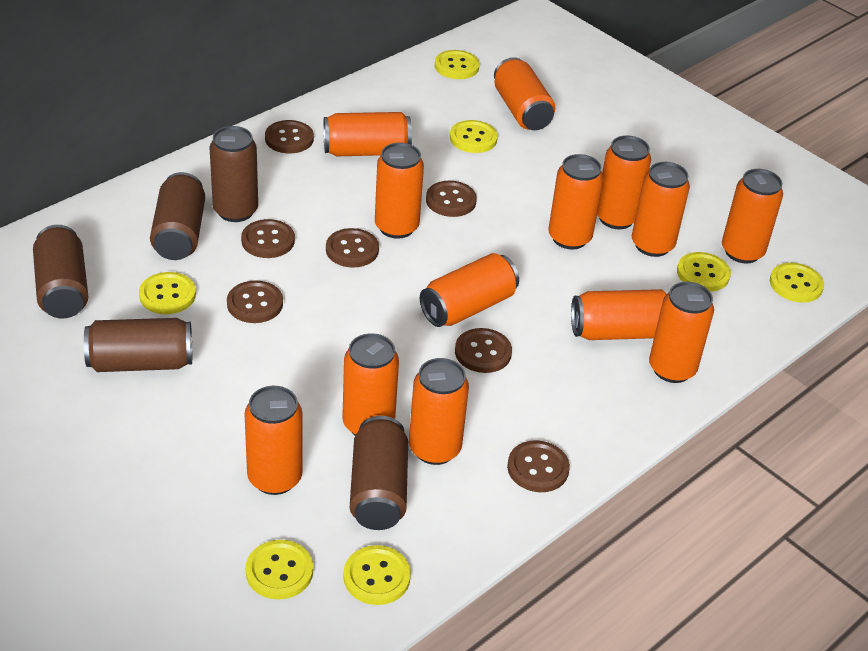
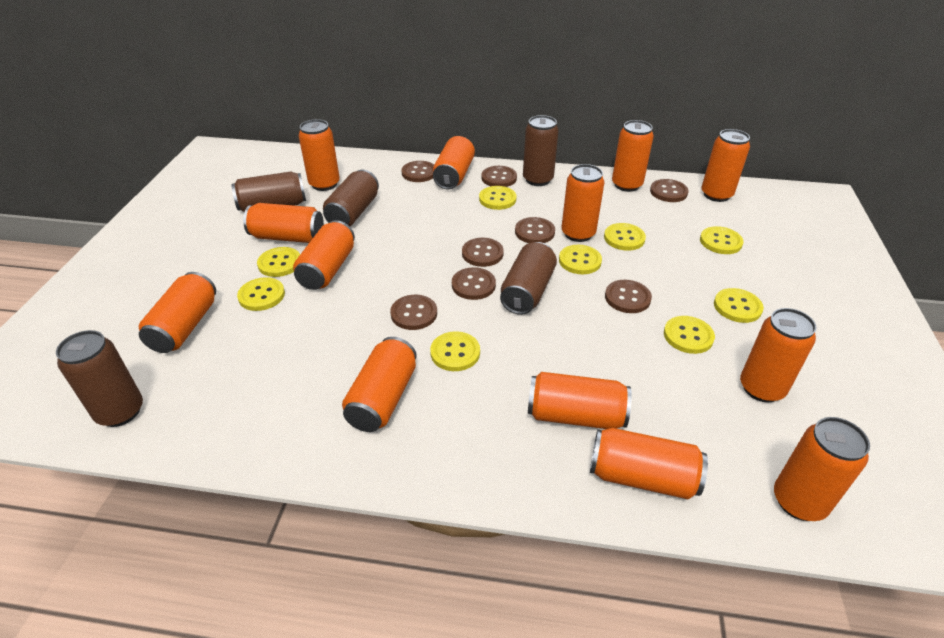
brown button: [227,280,283,323] [241,219,295,258] [265,120,314,153] [326,228,379,268] [426,181,477,217] [455,328,512,373] [507,440,570,492] = 7 -> [390,295,437,330] [401,161,434,182] [452,267,496,300] [462,238,504,267] [481,166,517,187] [515,217,555,243] [605,280,652,313] [650,179,689,202] = 8
yellow button: [139,272,196,314] [246,540,313,599] [343,545,411,605] [435,50,480,79] [450,120,498,153] [677,252,731,292] [770,263,824,303] = 7 -> [237,277,285,311] [257,247,300,277] [430,331,480,371] [479,186,516,210] [559,245,602,274] [604,223,646,251] [664,316,715,354] [700,226,744,254] [714,288,764,323] = 9

